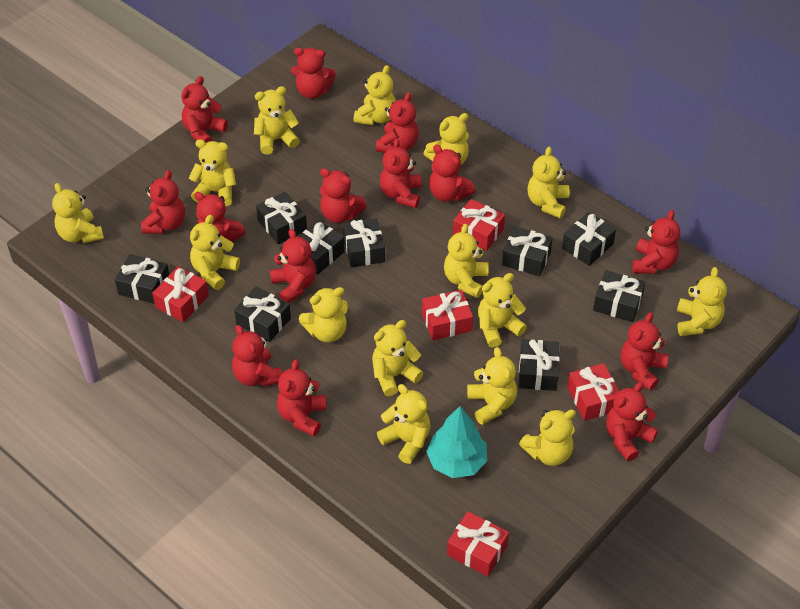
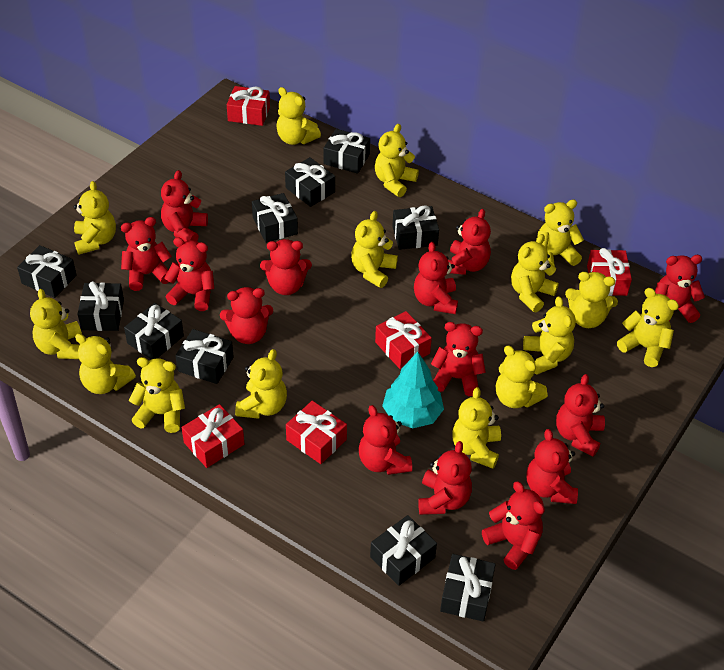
black gift: [115,254,169,304] [234,286,291,342] [256,192,307,244] [298,220,345,275] [343,218,385,268] [502,226,553,276] [519,339,559,391] [562,212,616,266] [593,270,646,322] = 9 -> [17,245,77,298] [78,281,124,331] [124,303,184,359] [175,329,234,384] [252,193,298,243] [285,157,335,207] [323,129,370,174] [370,515,437,586] [392,205,439,250] [440,554,496,622] = 10

